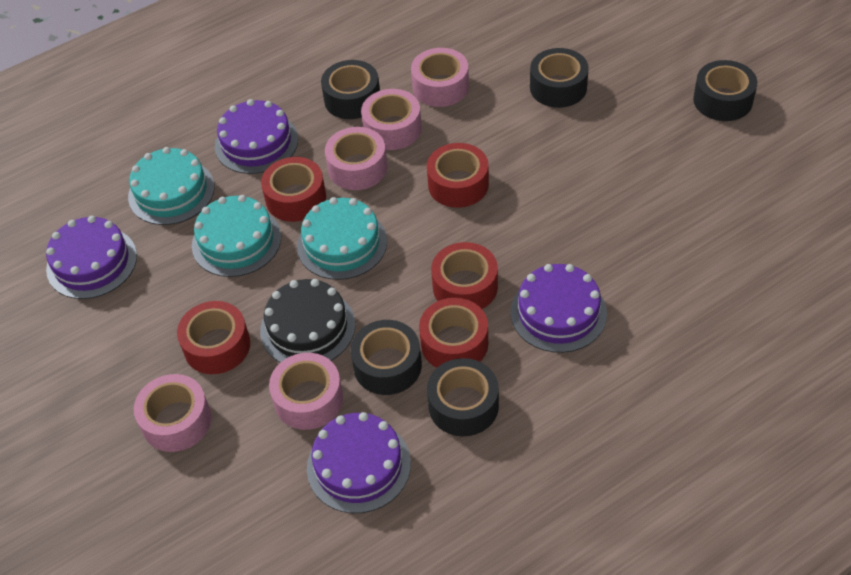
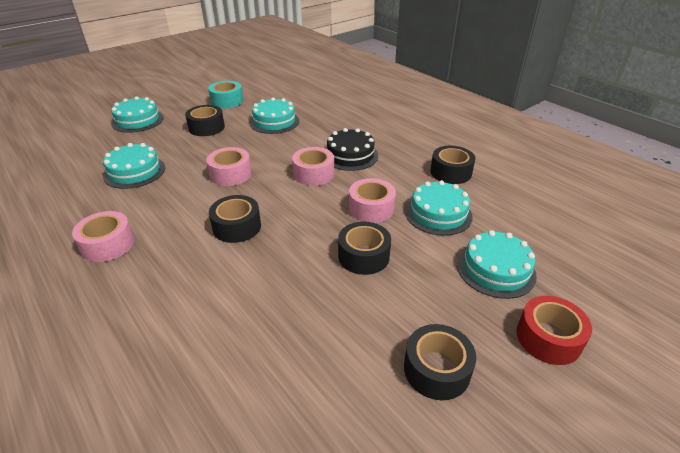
pink tape: [134,374,212,452] [269,353,343,430] [325,127,387,190] [361,89,422,150] [411,48,469,107] = 5 -> [72,211,134,262] [206,147,252,186] [292,147,334,186] [349,178,396,223] = 4
purple cake: [46,216,137,299] [215,99,298,174] [307,412,411,513] [511,264,607,353] = 4 -> none = 0
red tape: [177,301,250,374] [261,157,326,222] [419,298,488,368] [427,143,489,208] [431,242,498,309] = 5 -> [516,296,592,365] = 1
turquoise cake: [128,147,215,225] [192,195,281,277] [297,197,387,280] = 3 -> [103,143,165,189] [111,96,164,133] [249,97,299,134] [405,180,473,236] [457,230,537,299] = 5
turquoise tape: none = 0 -> [208,81,243,108] = 1

